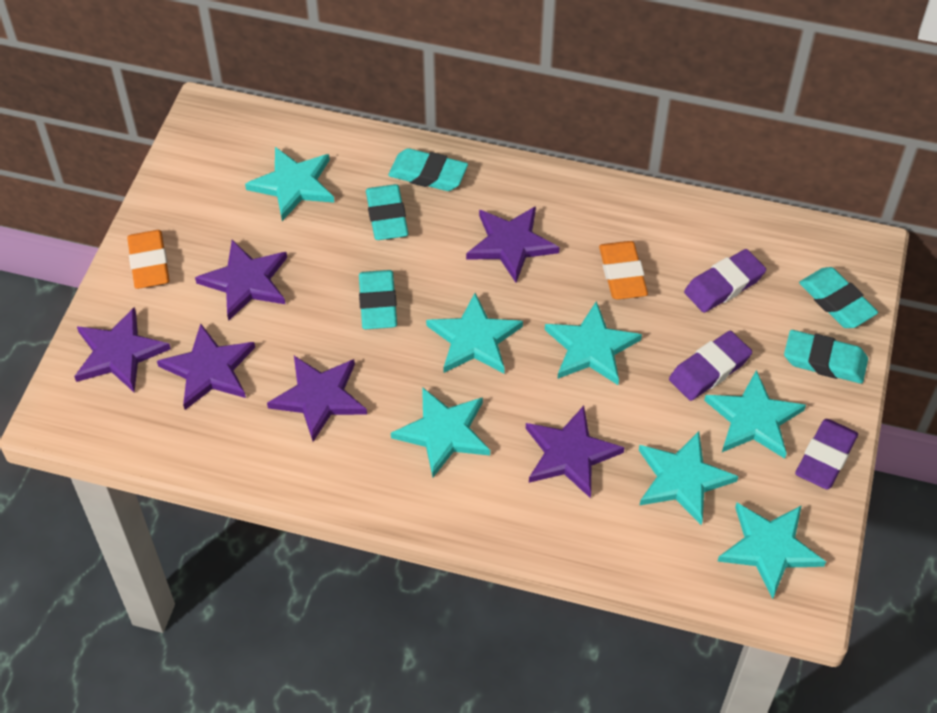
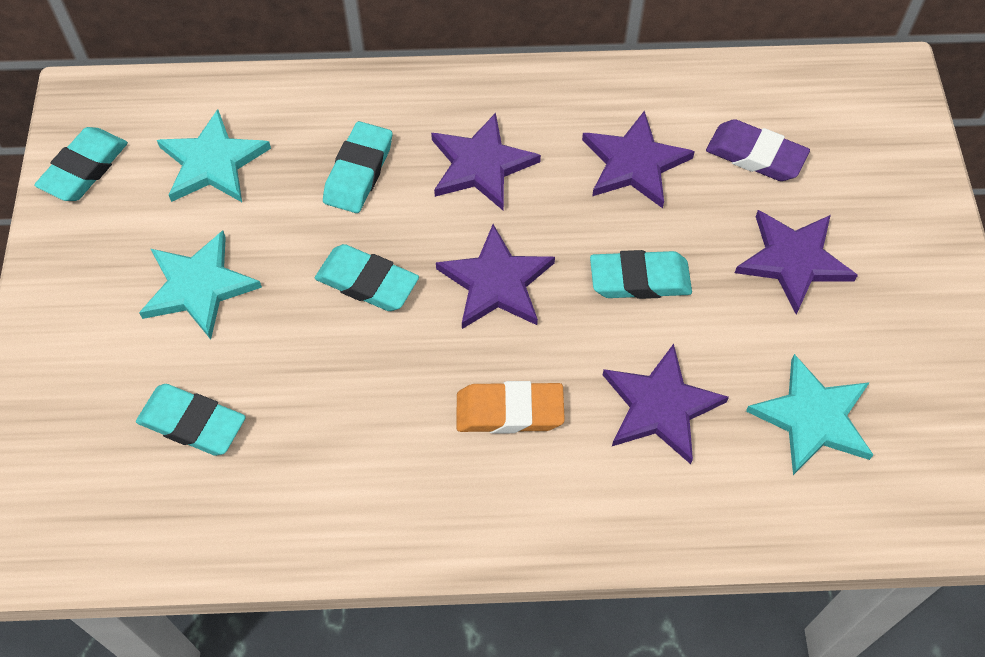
orange eraser: [127,230,169,289] [599,241,648,300] = 2 -> [457,381,565,434] = 1
purple eraser: [669,331,752,401] [684,249,766,313] [795,419,858,490] = 3 -> [706,119,810,181] = 1
purple star: [74,307,171,392] [157,323,255,410] [195,240,287,321] [267,356,367,442] [466,206,560,282] [526,406,625,498] = 6 -> [431,113,541,211] [436,224,555,329] [582,110,695,208] [603,344,729,464] [735,210,858,314] = 5
turquoise star: [245,147,334,221] [391,387,490,477] [426,293,523,373] [545,301,642,385] [639,431,738,525] [704,370,806,459] [718,503,826,599] = 7 -> [139,230,262,340] [157,109,271,202] [746,354,873,475] = 3

